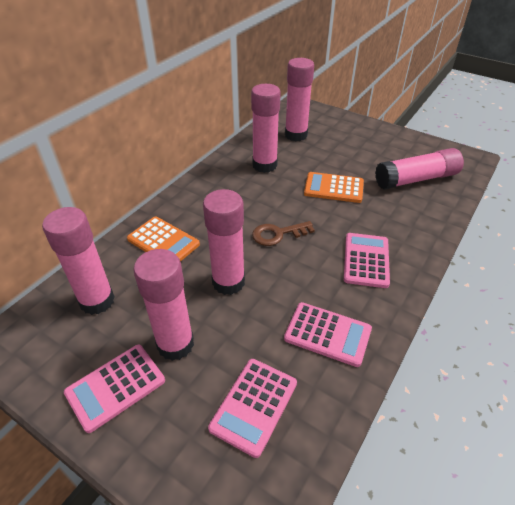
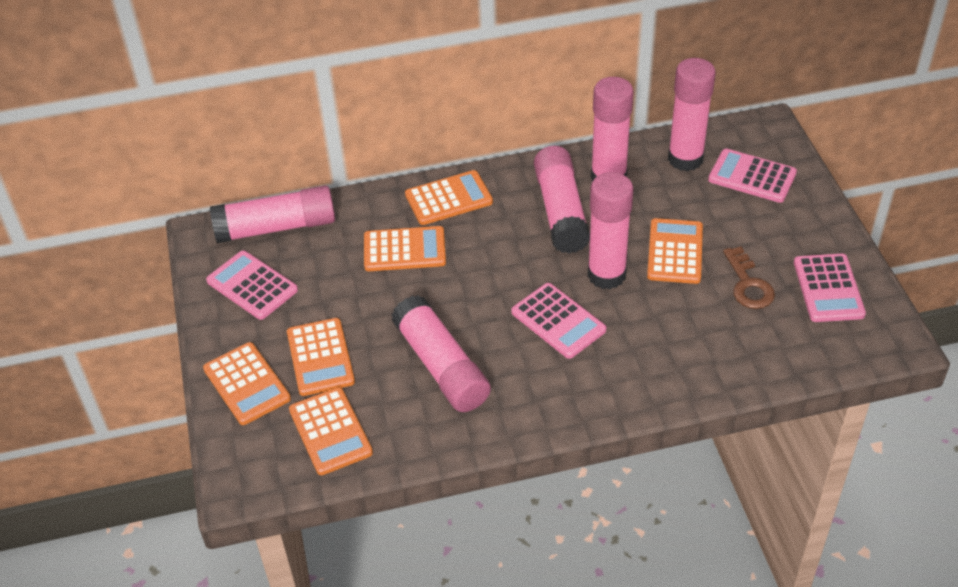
orange calculator: [127,216,200,262] [304,172,364,203] = 2 -> [203,342,291,425] [287,318,355,396] [289,387,373,475] [364,226,446,271] [405,170,493,225] [647,218,703,284] = 6

